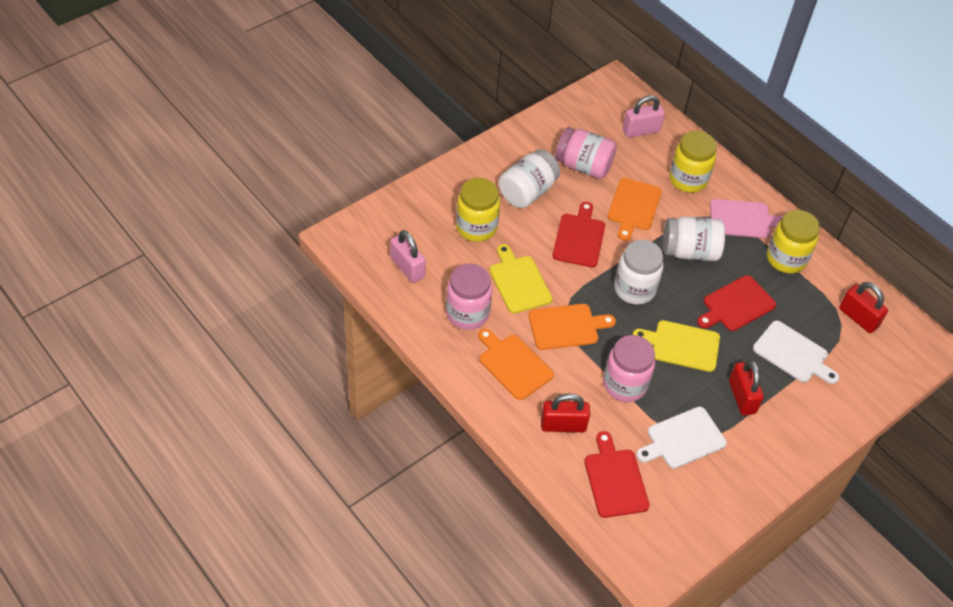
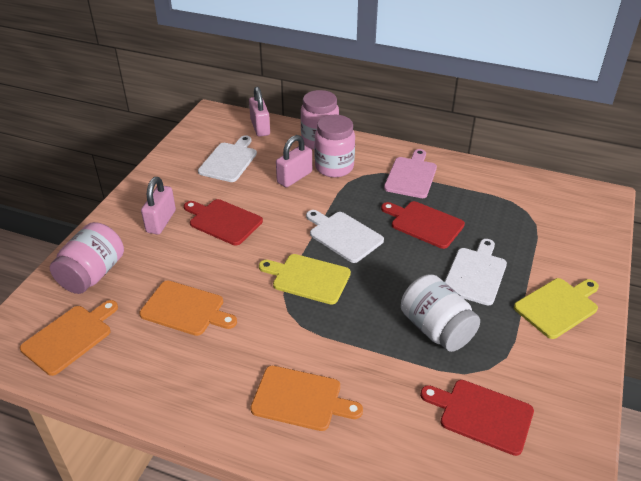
pink padlock: [390,230,426,283] [622,95,665,138] = 2 -> [141,177,176,235] [249,86,270,137] [276,135,312,187] = 3
red padlock: [541,393,590,432] [729,360,764,415] [839,282,888,333] = 3 -> none = 0
white cutting board: [636,407,727,469] [753,320,839,384] = 2 -> [198,135,257,182] [306,210,384,263] [445,239,507,306] = 3
white jar: [499,149,560,208] [614,240,663,305] [663,216,725,261] = 3 -> [401,274,480,352] = 1
yellow jar: [456,178,500,242] [669,131,717,193] [767,210,820,273] = 3 -> none = 0

